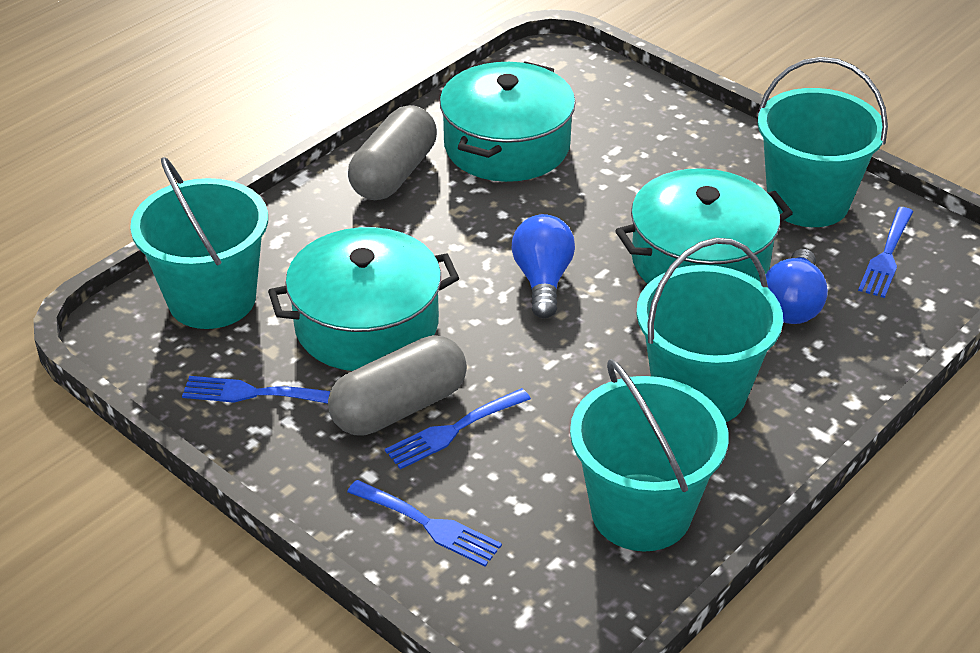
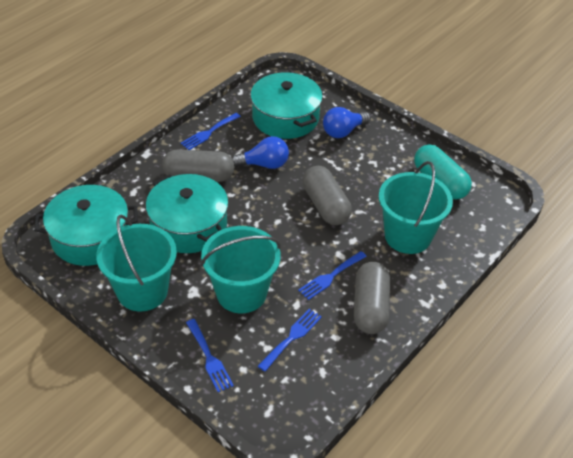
grey capsule: [328,335,467,436] [348,105,437,200] = 2 -> [162,150,235,182] [302,166,352,225] [354,262,390,334] = 3
turquoise bucket: [130,157,268,329] [570,359,728,551] [636,238,783,422] [758,57,888,227] = 4 -> [96,215,177,312] [201,226,281,313] [379,161,453,254] = 3
turquoise capsule: none = 0 -> [414,144,472,199] = 1

